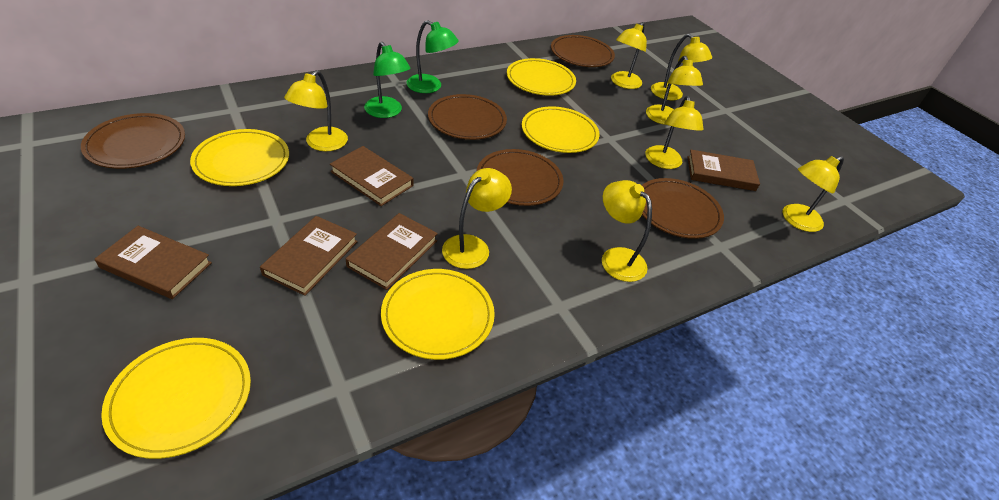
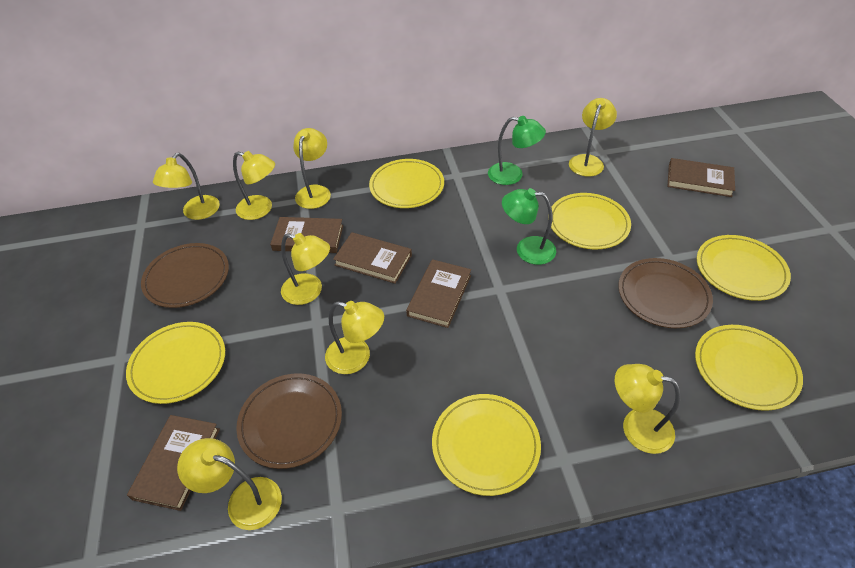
brown plate: [81,113,185,169] [428,94,507,140] [477,149,564,206] [551,35,615,67] [642,178,724,239] = 5 -> [141,243,229,308] [236,373,342,469] [618,258,713,328] = 3
yellow plate: [101,338,251,459] [190,129,289,186] [381,269,495,360] [507,58,576,96] [522,106,600,153] = 5 -> [126,322,225,404] [369,159,444,208] [432,394,541,496] [548,193,631,249] [695,325,803,411] [697,235,791,301] = 6

